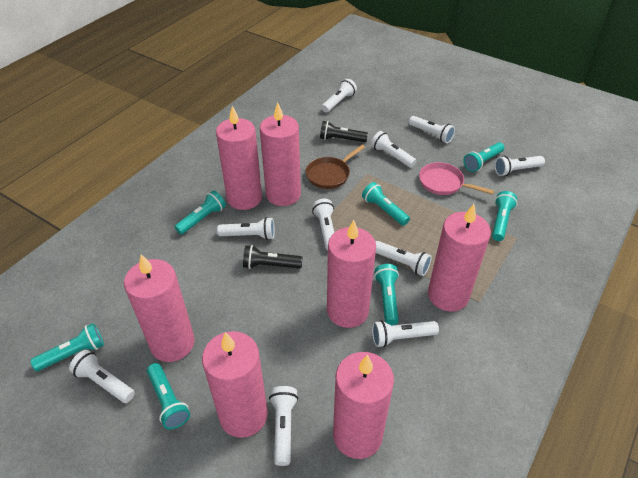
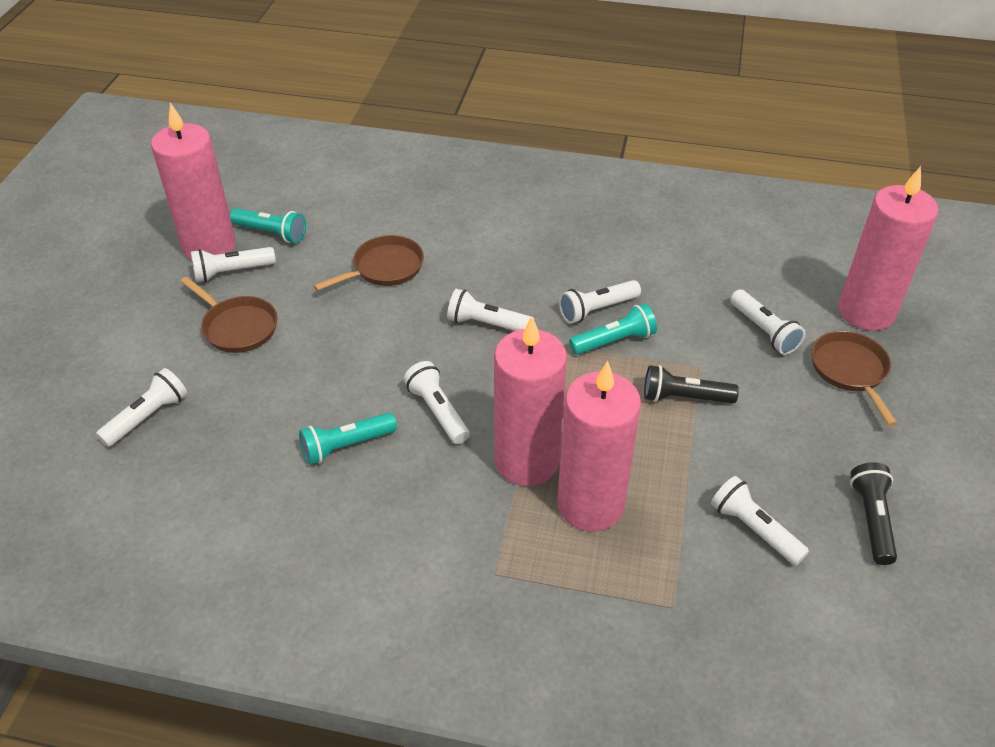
brown pan: [306,145,365,189] = 1 -> [181,277,278,353] [313,235,424,291] [811,331,898,426] = 3
pink candle: [124,254,195,362] [202,331,268,438] [216,106,262,210] [260,102,301,206] [327,220,376,328] [333,352,394,459] [428,204,491,311] = 7 -> [151,102,236,260] [494,316,567,486] [557,361,641,532] [838,166,939,331] = 4
pink pan: [419,162,494,195] = 1 -> none = 0
turquoise flashlight: [30,323,104,371] [147,363,190,429] [175,191,226,235] [362,182,410,226] [374,264,399,325] [463,142,505,172] [492,191,517,241] = 7 -> [230,208,306,243] [299,413,397,465] [569,303,657,355] = 3
white flashlight: [69,350,135,403] [217,217,275,240] [269,386,298,466] [312,199,334,250] [321,79,357,113] [371,131,416,168] [372,320,439,347] [376,241,432,276] [409,116,455,143] [494,156,545,176] = 10 -> [96,368,187,447] [191,247,276,282] [403,361,470,444] [447,289,534,331] [559,280,641,324] [711,476,809,566] [730,289,805,355] = 7

